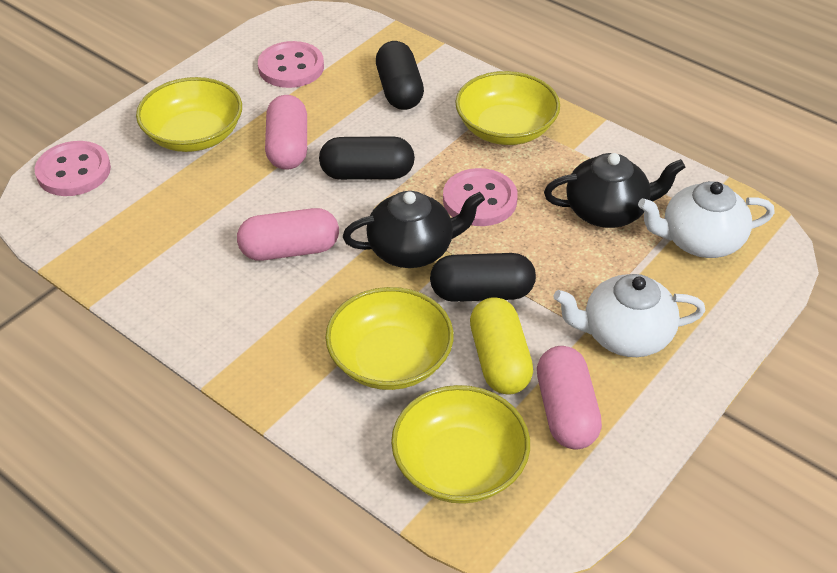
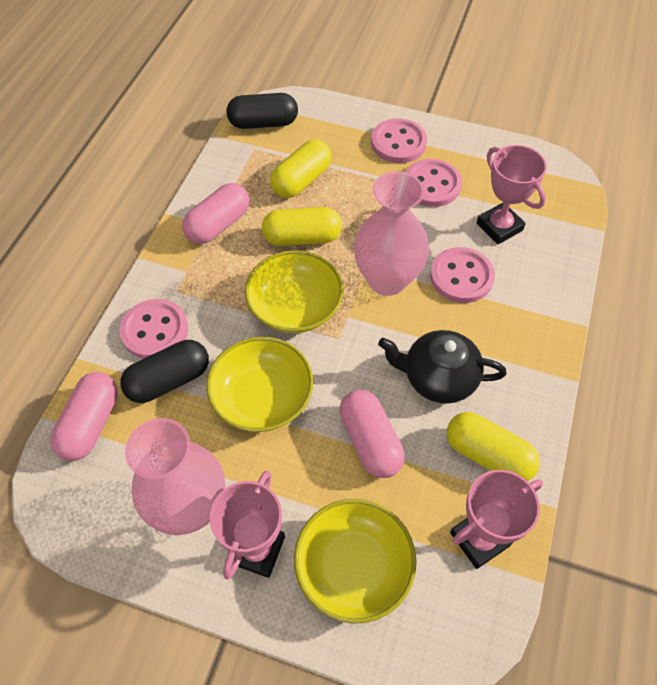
black capsule: [319,136,415,180] [376,41,424,110] [430,253,536,302] = 3 -> [120,340,209,403] [226,93,298,129] = 2
black teapot: [343,191,485,268] [544,153,685,228] = 2 -> [378,330,507,404] = 1
pink button: [35,141,111,196] [258,41,324,88] [443,168,518,226] = 3 -> [120,299,188,359] [371,118,427,163] [406,159,462,207] [430,247,495,303] = 4
pink trophy: none = 0 -> [209,471,285,579] [450,470,543,569] [477,145,547,244] = 3
pink vase: none = 0 -> [125,418,225,535] [354,171,429,296] = 2
white teapot: [553,274,705,357] [638,181,775,258] = 2 -> none = 0
yellow bowl: [136,77,242,152] [325,287,454,390] [391,385,530,504] [455,71,560,145] = 4 -> [206,337,313,432] [245,250,344,333] [294,499,417,624] = 3
yellow capsule: [470,297,533,395] = 1 -> [262,207,342,246] [270,140,332,198] [447,412,540,481] = 3

